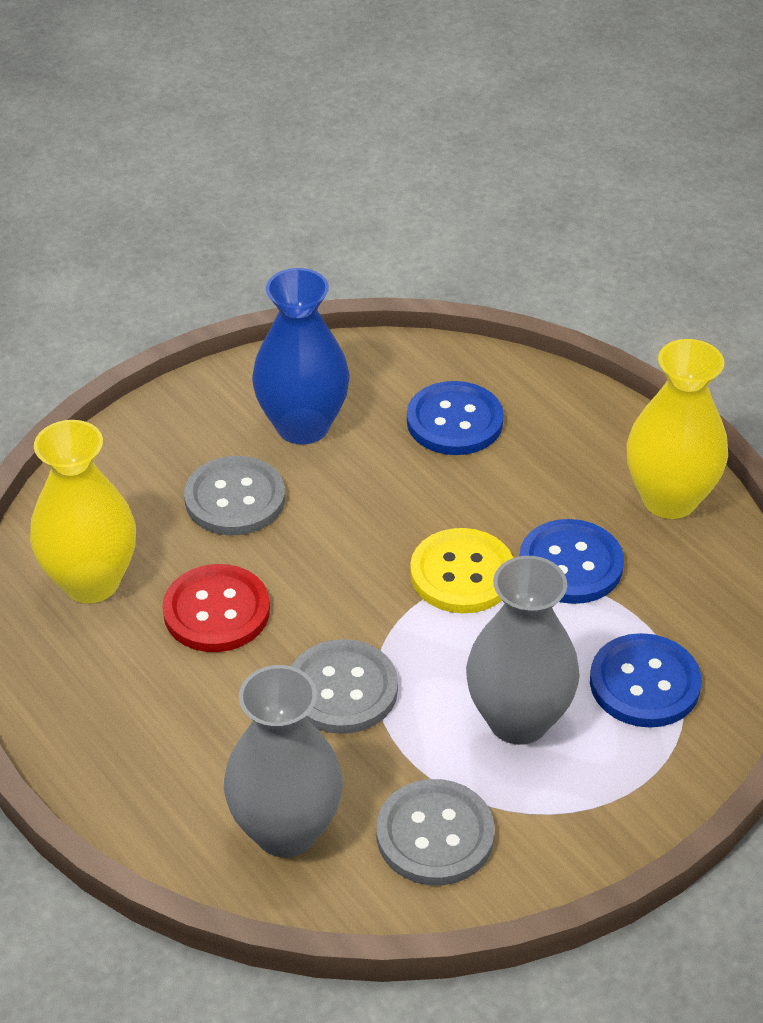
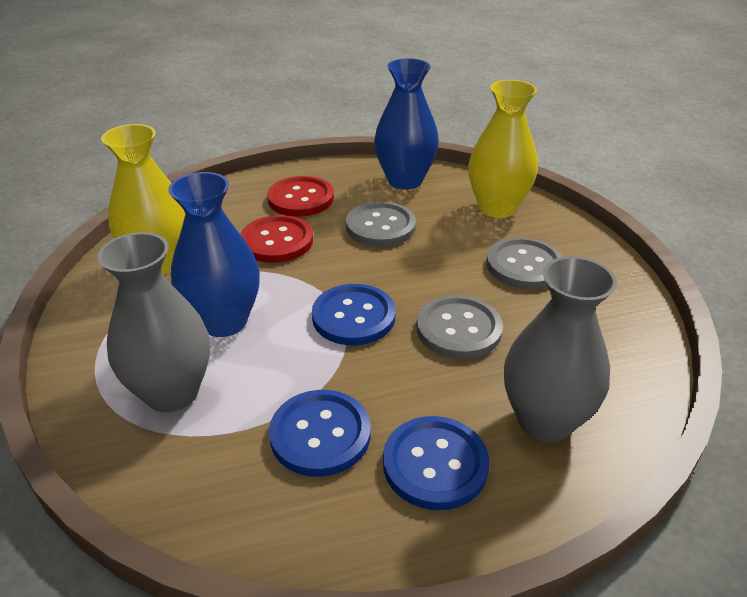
blue vase: [252,268,350,445] = 1 -> [168,172,260,337] [374,58,439,190] = 2
red button: [162,564,270,652] = 1 -> [240,215,313,263] [267,176,334,217] = 2
yellow button: [410,528,513,613] = 1 -> none = 0

